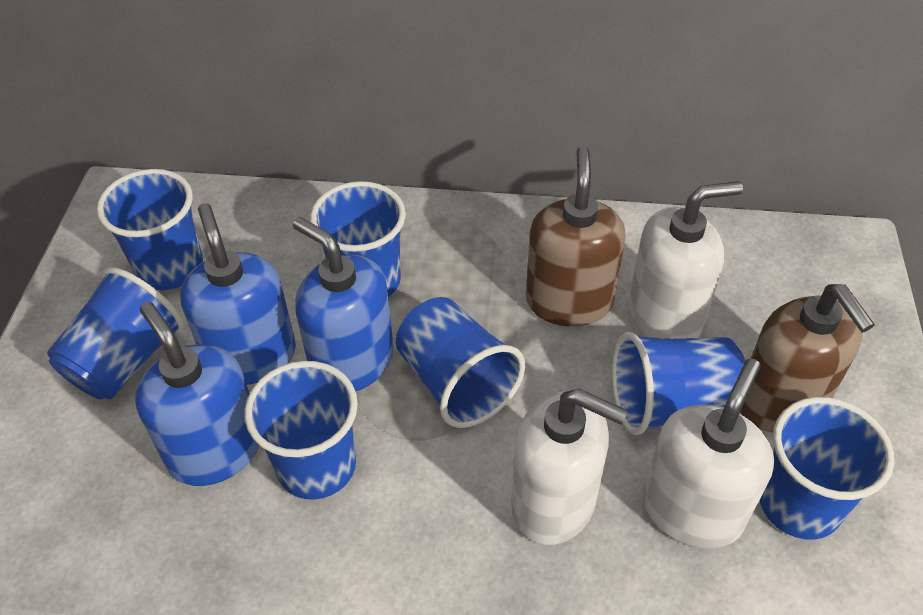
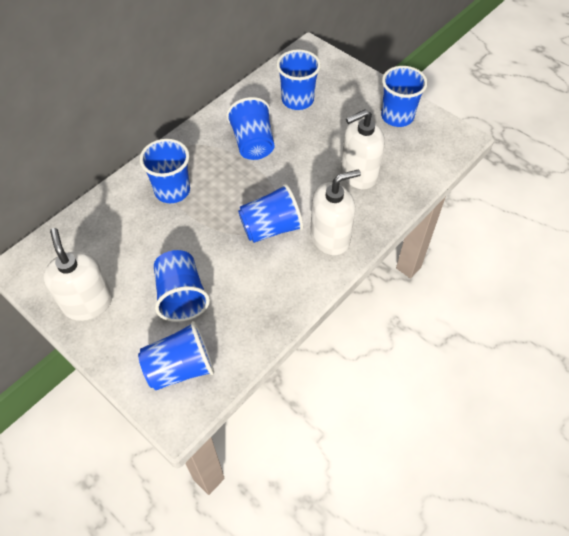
blue soap dispenser: [135,301,260,486] [180,203,296,385] [293,217,394,392] = 3 -> none = 0
brown soap dispenser: [526,146,626,327] [740,284,875,433] = 2 -> none = 0

